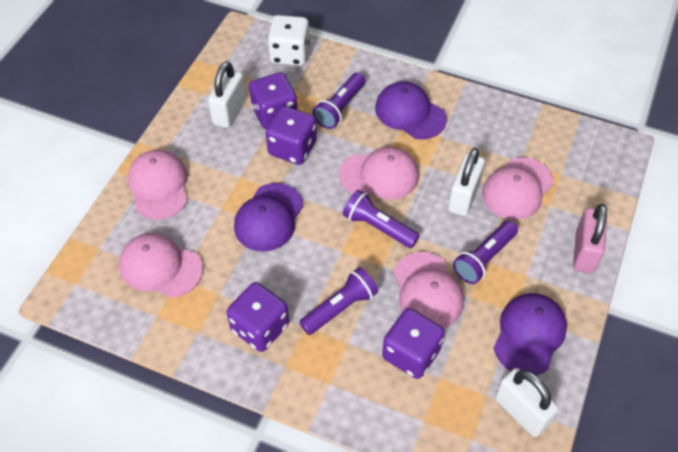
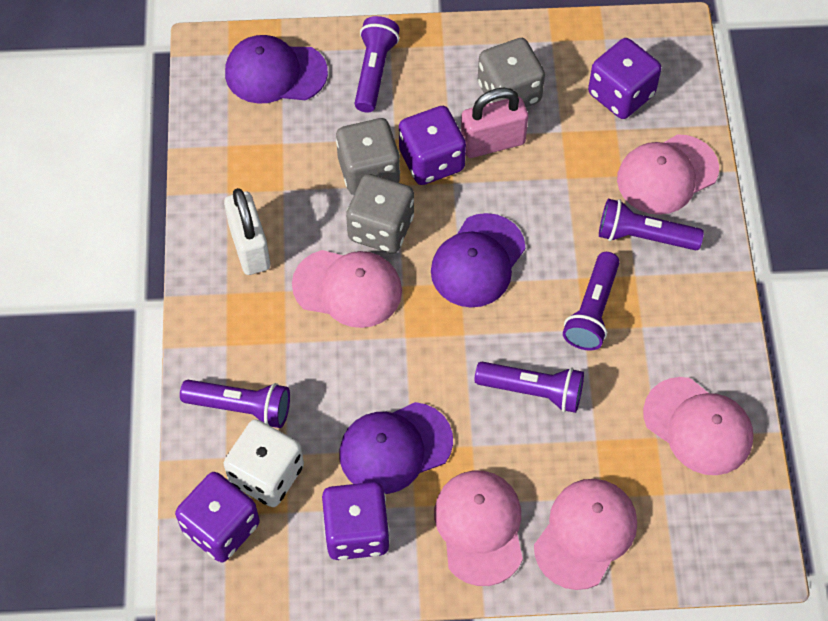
grey dice: none = 0 -> [336,118,400,195] [346,174,414,254] [478,38,545,107] = 3
purple flashlight: [299,267,378,335] [313,72,365,129] [343,190,420,248] [453,221,518,284] = 4 -> [180,380,290,428] [355,16,400,112] [474,362,584,413] [563,252,620,350] [599,199,704,250] = 5
white padlock: [208,61,246,128] [448,148,485,216] [495,368,559,437] = 3 -> [224,188,270,275] = 1

